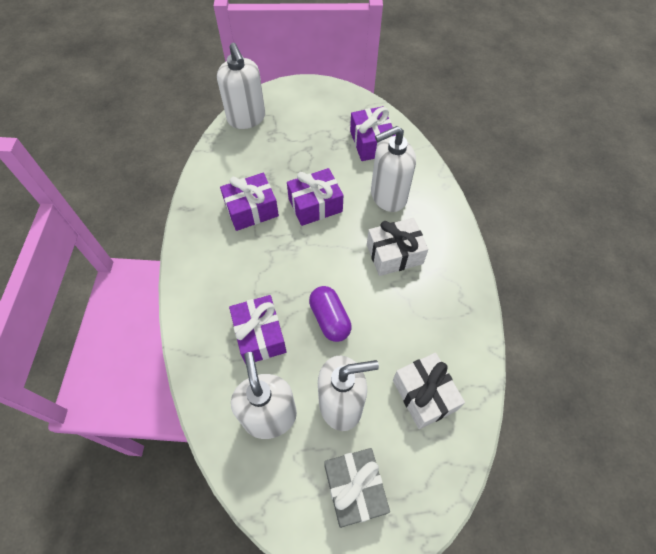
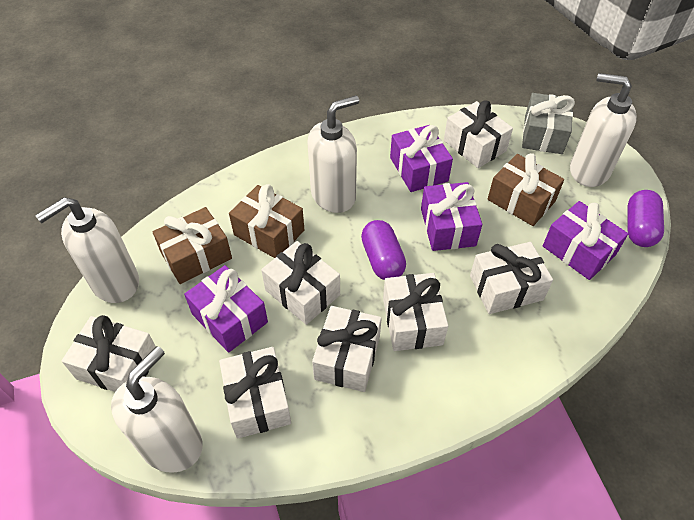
brown gift: none = 0 -> [153,207,232,284] [229,184,304,258] [488,153,564,226] = 3
purple capsule: [309,286,352,342] = 1 -> [361,220,406,280] [628,190,664,247] = 2
white gift: [367,218,429,276] [393,353,465,429] = 2 -> [62,315,156,392] [219,347,291,439] [261,241,340,325] [312,306,382,392] [383,273,448,351] [444,101,513,168] [470,242,553,314] = 7

